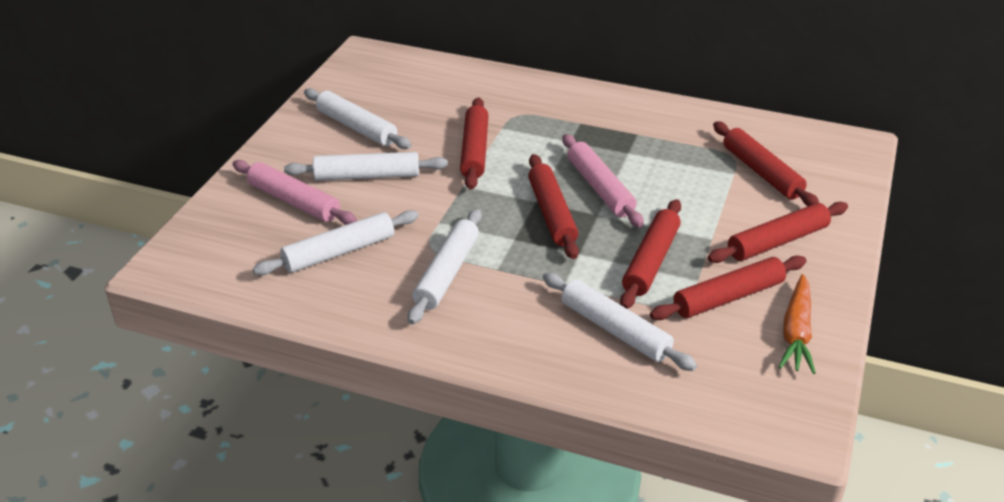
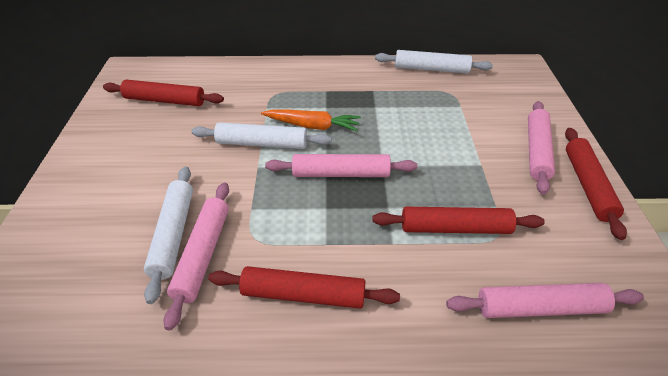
pink rolling pin: [233,160,357,225] [562,134,644,227] = 2 -> [164,182,229,331] [265,154,417,177] [446,283,644,318] [528,101,555,194] = 4
red rolling pin: [460,97,489,190] [528,154,579,259] [620,199,681,309] [650,255,806,320] [708,202,848,263] [713,121,819,206] = 6 -> [103,79,224,106] [208,266,400,309] [373,207,545,234] [565,128,627,240] = 4
white rolling pin: [253,210,419,275] [284,152,448,181] [304,88,412,149] [408,209,482,324] [543,273,697,371] = 5 -> [144,166,193,304] [191,122,331,149] [375,50,493,74] = 3

